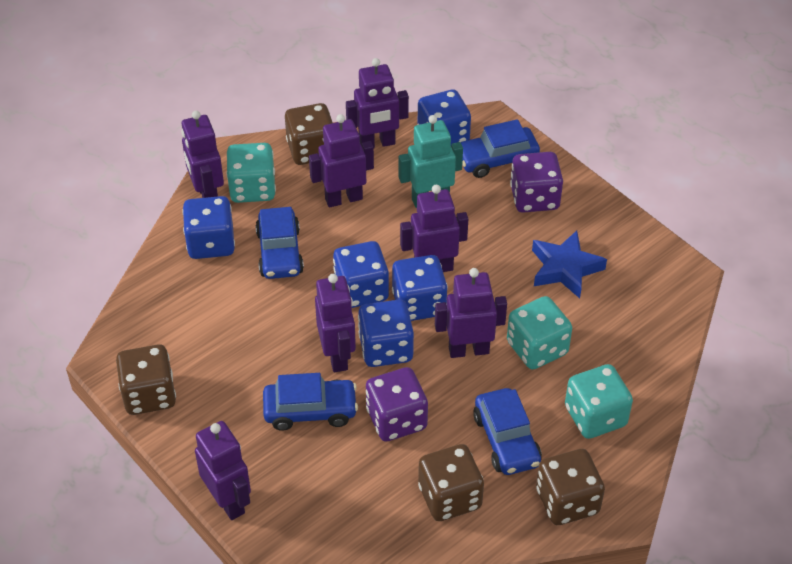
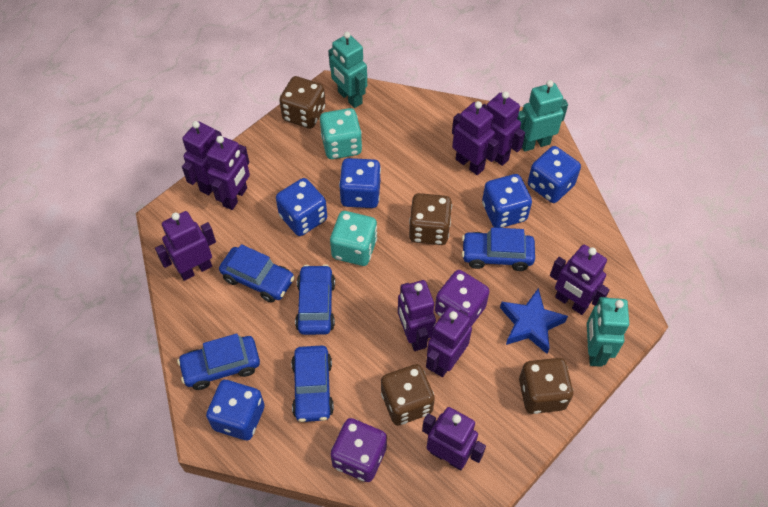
blue car: [255,207,304,279] [263,373,358,431] [461,119,540,178] [473,388,542,475] = 4 -> [177,334,260,390] [219,244,295,303] [291,345,334,422] [295,264,335,335] [462,227,535,271] = 5
purple robot: [181,111,224,198] [195,421,251,520] [309,114,374,208] [315,274,356,372] [346,58,409,148] [400,185,468,272] [435,268,507,358] = 7 -> [155,211,216,281] [182,121,222,196] [206,136,250,210] [398,280,436,351] [422,407,486,471] [426,306,472,377] [452,101,499,175] [482,91,525,166] [550,245,610,315] = 9
turquoise dice: [226,143,276,203] [507,296,572,370] [565,364,633,439] = 3 -> [320,108,362,159] [330,211,377,266] = 2
turquoise robot: [399,115,463,208] = 1 -> [329,32,367,108] [517,80,568,152] [587,297,629,367] = 3

